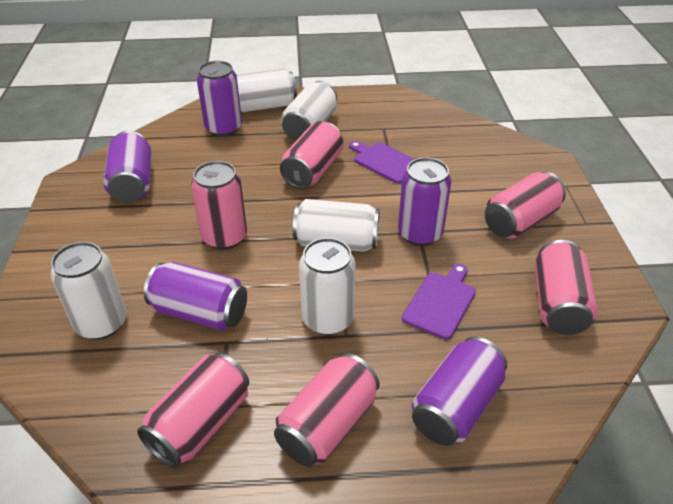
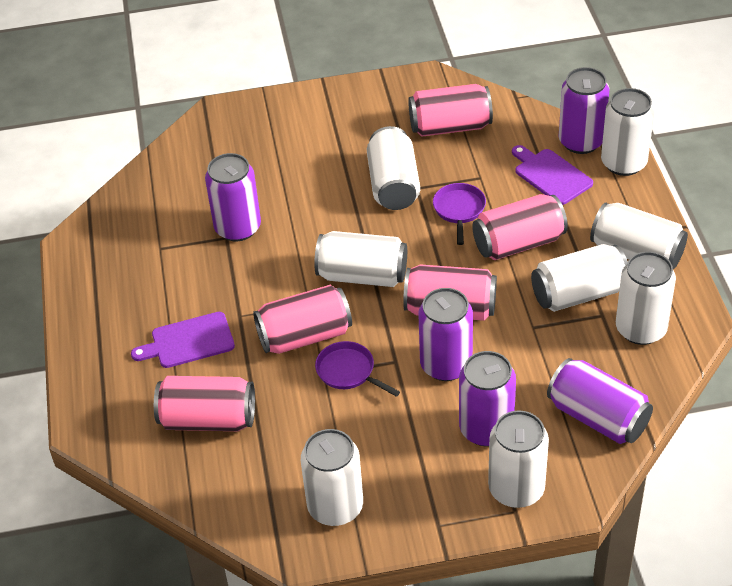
pink can: [137,353,249,468] [191,161,247,250] [274,353,380,467] [280,121,344,189] [485,172,566,239] [535,240,598,335] = 6 -> [154,376,255,431] [253,285,352,354] [403,264,497,321] [408,84,493,137] [472,194,568,260] = 5
purple pan: none = 0 -> [315,341,400,397] [433,183,486,245] = 2
white can: [50,242,127,339] [237,68,297,112] [281,81,337,140] [293,199,380,252] [299,238,356,335] = 5 -> [301,429,363,526] [314,231,407,287] [367,126,420,210] [488,410,549,508] [531,244,628,312] [590,203,688,269] [601,88,654,176] [616,252,676,345] = 8

